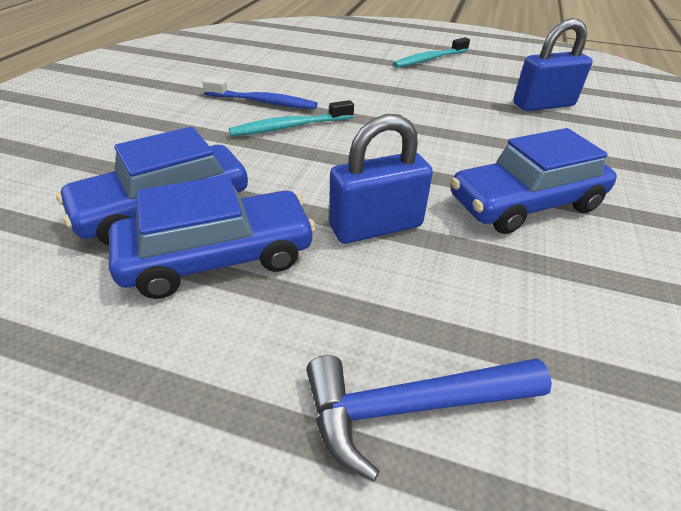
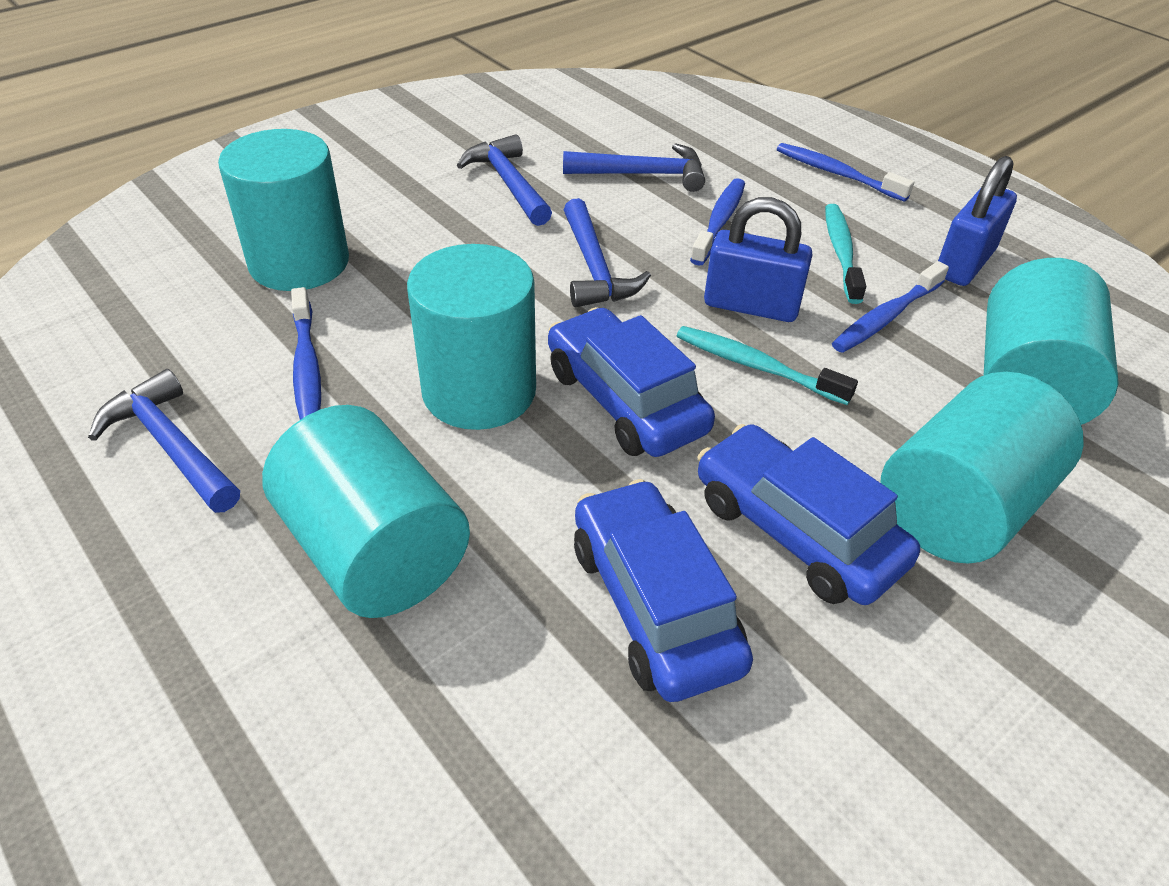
blue hammer: [306,355,552,482] = 1 -> [88,369,240,513] [457,134,552,226] [563,143,705,192] [564,198,651,307] = 4
blue toothbrush: [202,78,317,109] = 1 -> [291,287,321,420] [690,178,745,265] [777,143,914,202] [832,261,949,353] = 4
turquoise cylinder: none = 0 -> [218,129,349,291] [262,405,470,618] [407,244,536,430] [880,372,1084,564] [984,258,1119,425] = 5

